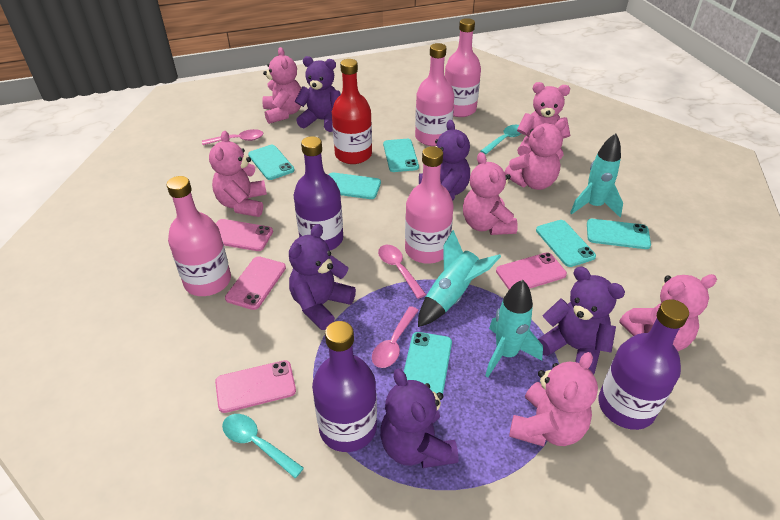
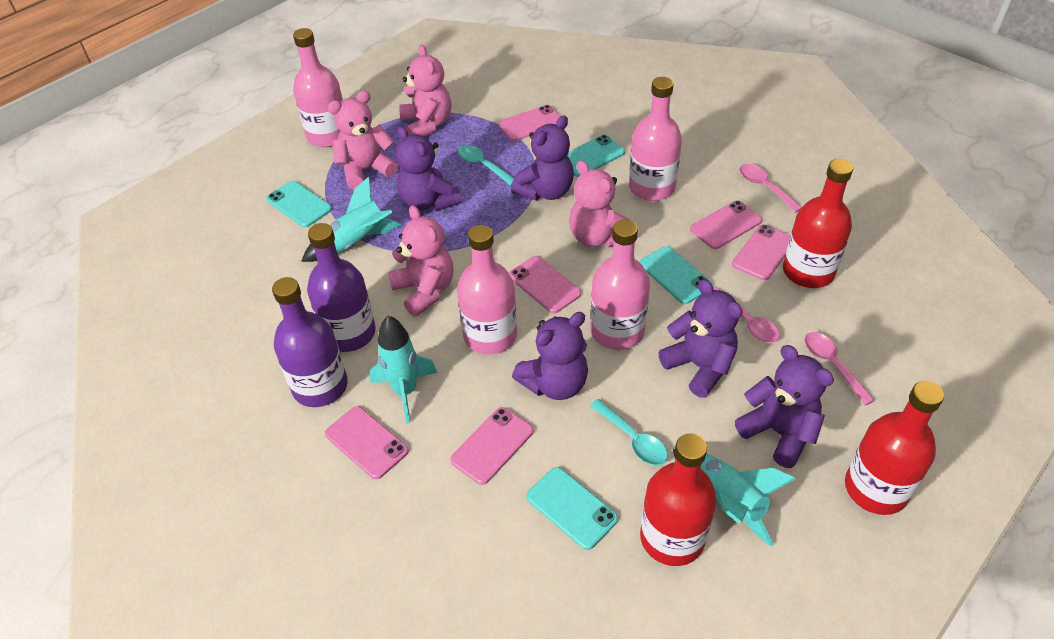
pink phone: [215,360,296,413] [216,219,273,251] [225,256,286,310] [496,252,567,290] = 4 -> [325,406,409,479] [450,407,534,485] [498,105,560,141] [509,256,581,314] [690,201,762,249] [732,224,790,280] = 6
pink teddy bear: [209,131,267,217] [262,47,301,124] [463,152,518,235] [504,119,566,190] [509,352,598,446] [517,82,570,160] [619,274,717,351] = 7 -> [328,91,398,190] [388,205,453,317] [399,45,451,136] [569,160,630,248] = 4
purple bottle: [293,136,343,250] [312,321,377,452] [598,299,689,430] = 3 -> [272,277,348,407] [307,223,376,352] = 2
red bottle: [332,59,372,164] = 1 -> [640,433,717,566] [783,159,853,288] [845,381,944,515] = 3
turquoise phone: [248,145,295,180] [329,172,381,199] [383,139,419,172] [404,332,452,394] [536,220,596,267] [587,219,651,249] = 6 -> [266,181,332,227] [526,467,618,550] [568,135,625,177] [640,246,713,304] = 4

